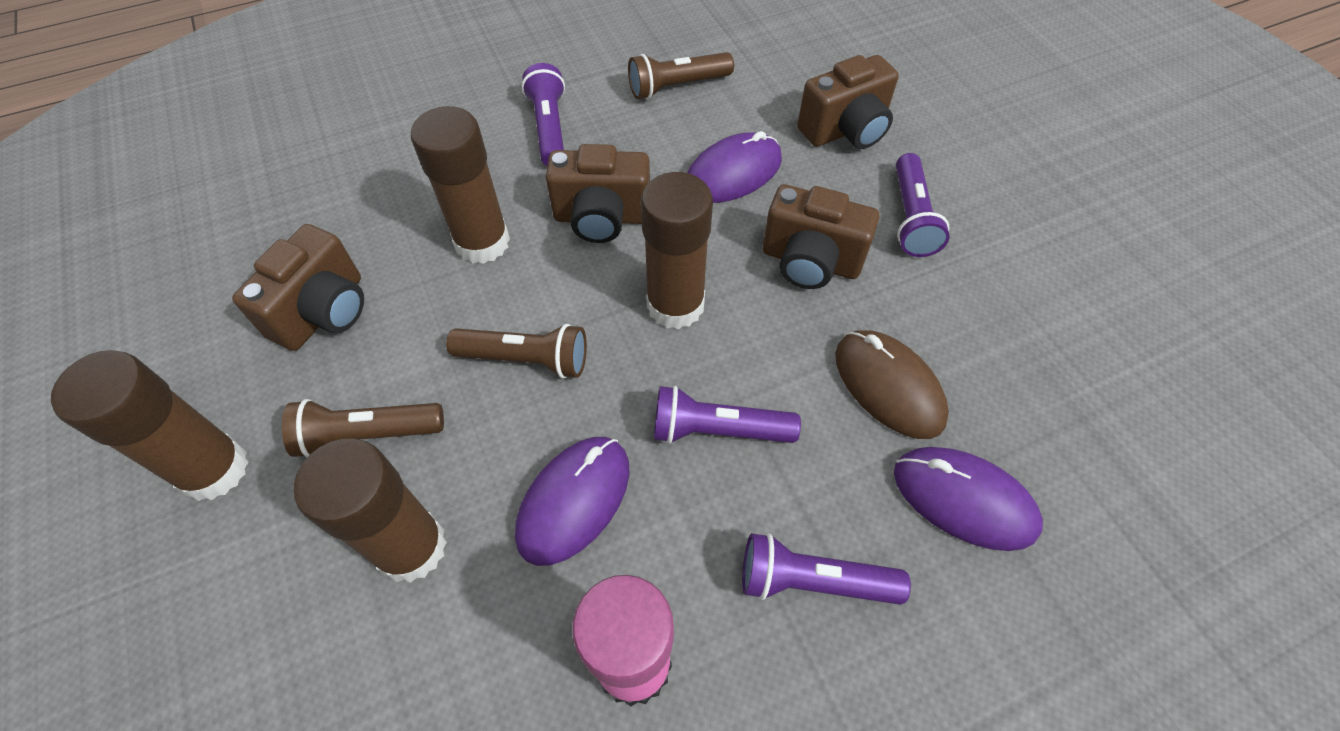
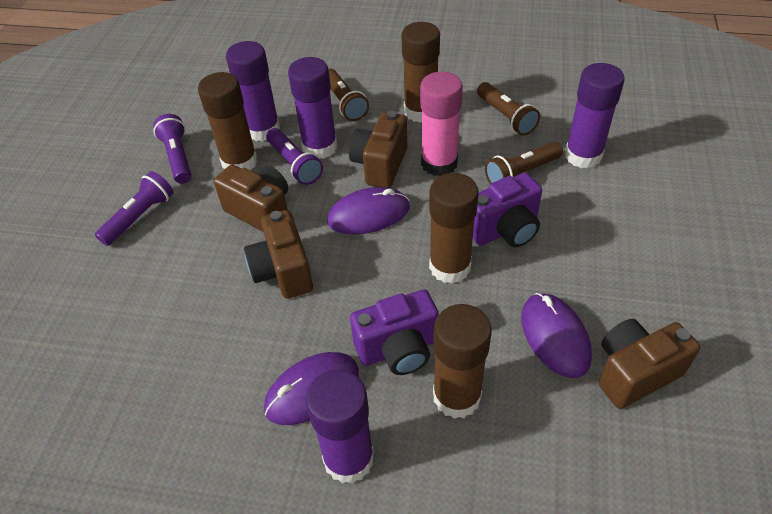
brown mouse: [835,330,949,439] = 1 -> none = 0
purple camera: none = 0 -> [350,290,439,375] [473,173,542,247] = 2
purple flashlight: [522,63,565,166] [654,386,801,444] [742,533,911,605] [896,153,950,257] = 4 -> [95,171,174,246] [153,114,191,184] [266,128,323,185] = 3
purple glue stick: none = 0 -> [226,41,280,142] [288,57,337,159] [306,370,374,484] [565,63,625,169] = 4

